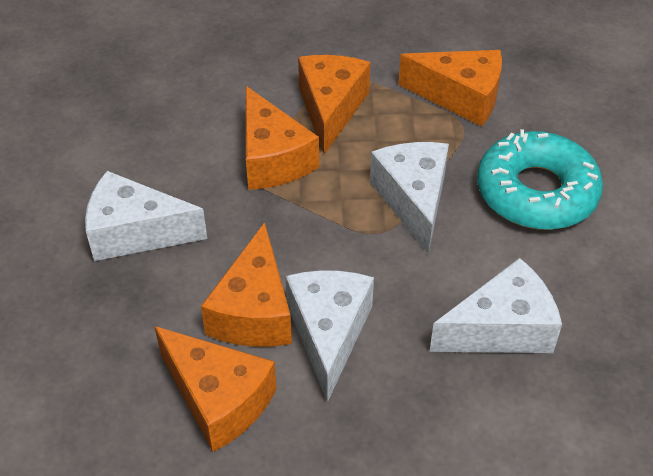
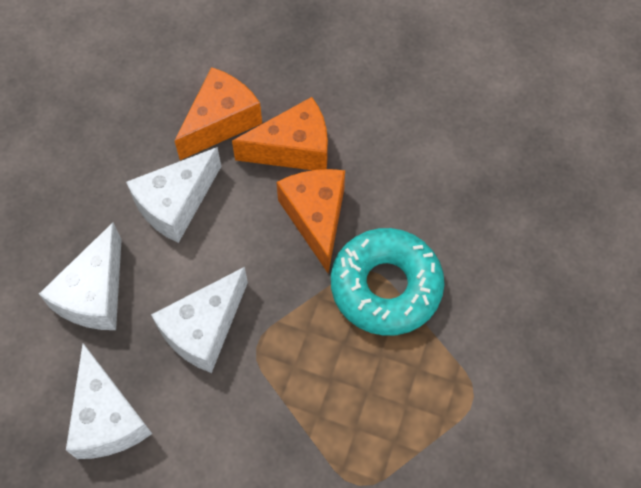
orange cheese: [154,326,277,452] [201,222,292,347] [246,86,319,190] [298,55,370,154] [398,50,502,126] = 5 -> [174,67,262,160] [232,97,328,170] [276,169,345,273] = 3

